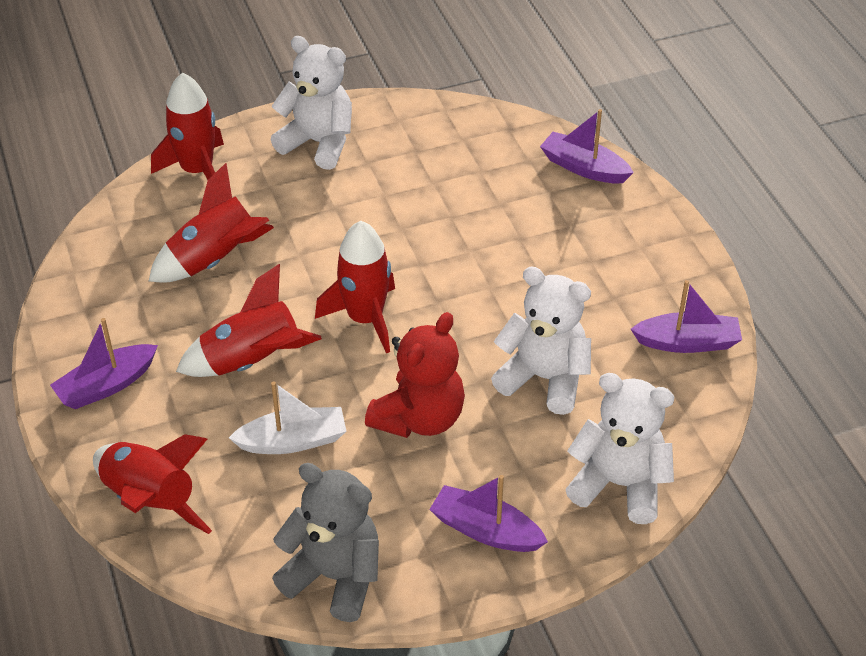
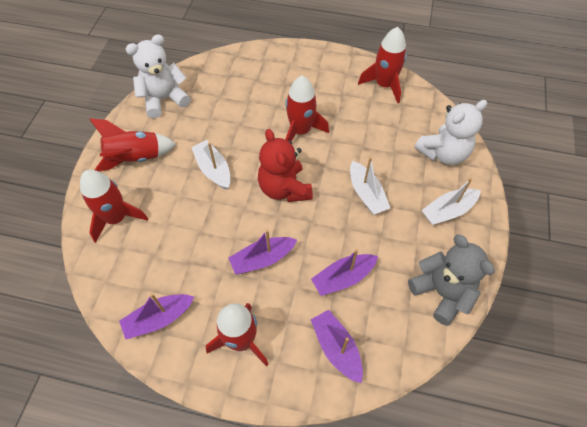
white boat: [229,381,346,454] = 1 -> [191,140,231,190] [350,157,390,215] [422,178,481,225] = 3
white teddy bear: [270,36,352,170] [491,267,591,415] [565,373,675,524] = 3 -> [126,34,190,118] [414,100,487,165] = 2

